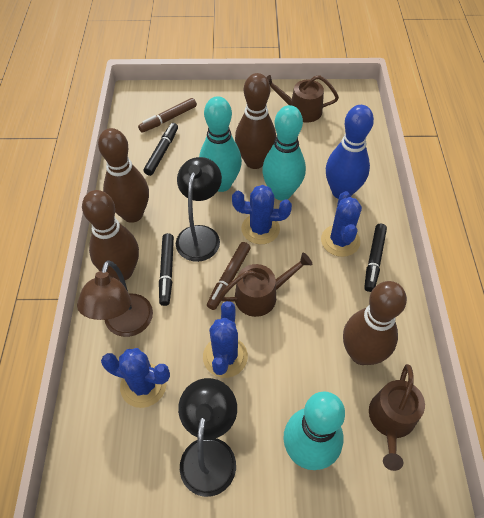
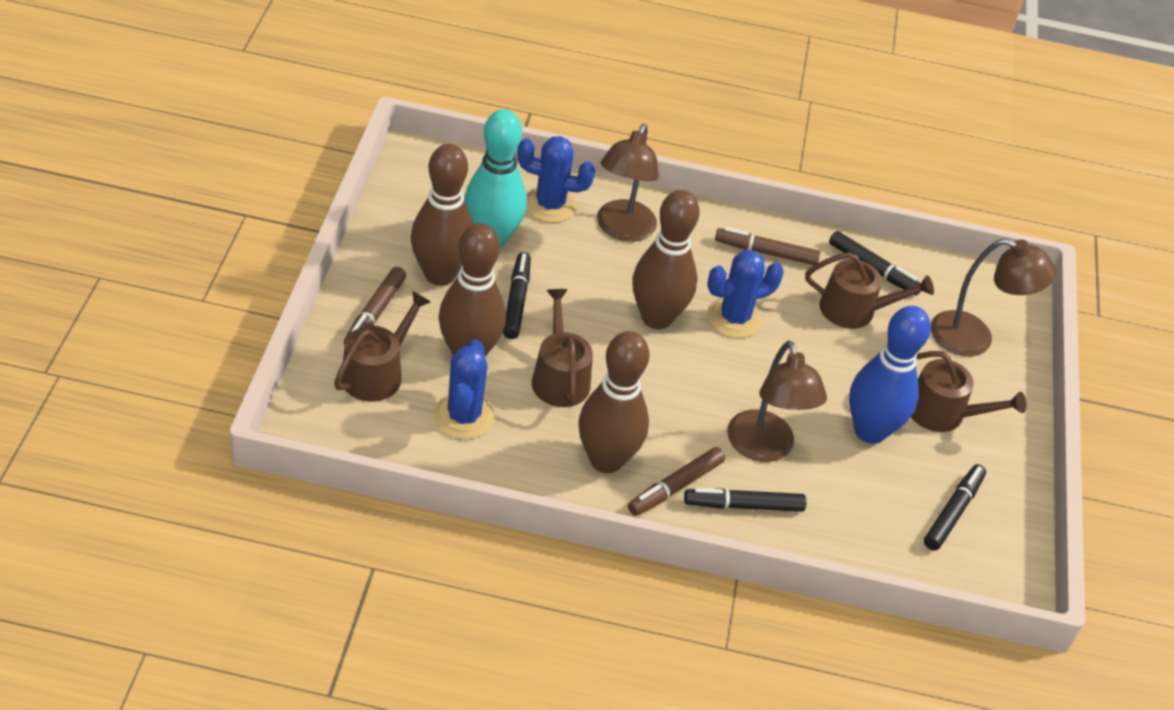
black lamp: [176,157,222,262] [178,378,237,497] = 2 -> none = 0
black marker: [144,123,178,176] [159,233,174,306] [364,223,387,292] = 3 -> [503,252,531,339] [684,488,807,512] [829,231,921,296] [924,464,986,550] = 4
blue cactus: [101,348,170,408] [203,301,248,378] [232,185,292,244] [321,191,362,257] = 4 -> [433,339,495,439] [517,136,596,223] [707,250,784,338] = 3
brown lamp: [77,260,153,337] = 1 -> [597,124,659,242] [727,340,827,462] [931,238,1057,356] = 3
brown marker: [138,98,197,133] [207,242,251,310] = 2 -> [344,267,406,345] [628,447,725,516] [715,227,820,265] = 3
brown watering can: [219,253,313,317] [266,75,339,123] [369,364,425,471] = 3 -> [334,291,431,402] [532,289,593,407] [805,252,934,329] [911,351,1026,432] = 4
turquoise bowling pin: [199,96,242,192] [262,105,306,200] [284,392,345,470] = 3 -> [464,109,527,248] = 1

